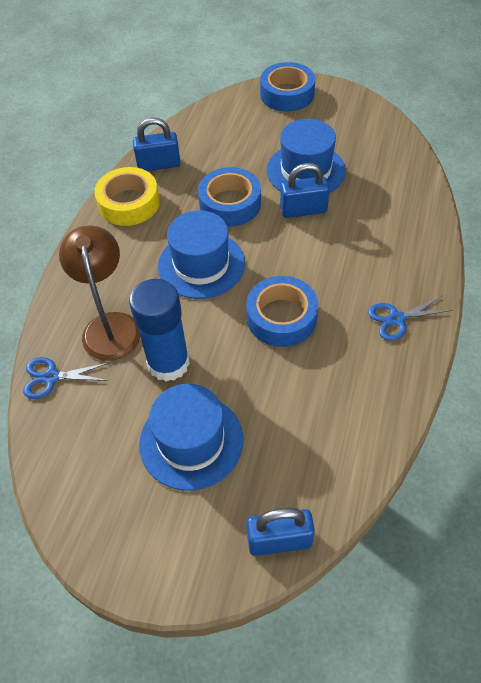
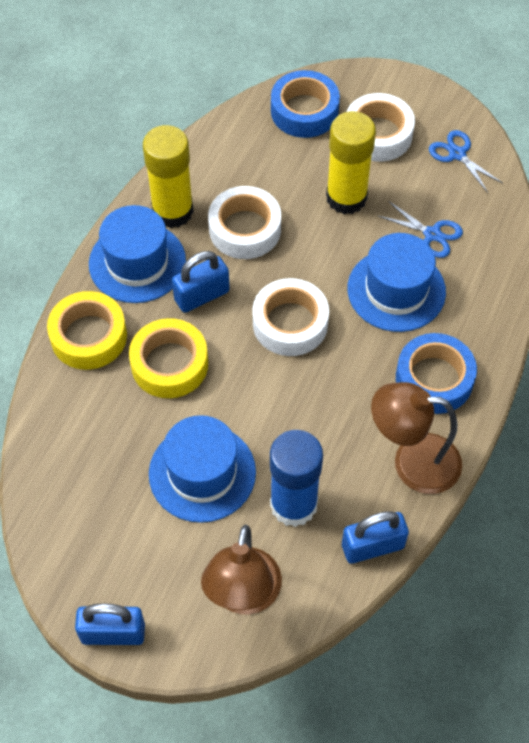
blue tape: [198,167,261,227] [246,276,318,347] [260,62,315,112] = 3 -> [271,70,340,138] [396,333,477,414] = 2
brown lamp: [59,225,140,361] = 1 -> [201,525,282,615] [371,382,462,494] = 2
white tape: none = 0 -> [208,186,281,259] [253,278,329,356] [346,93,415,162] = 3
yellow glue stick: none = 0 -> [143,125,194,228] [326,111,376,214] = 2
yellow tape: [94,167,160,226] = 1 -> [47,291,127,370] [129,318,208,398] = 2

